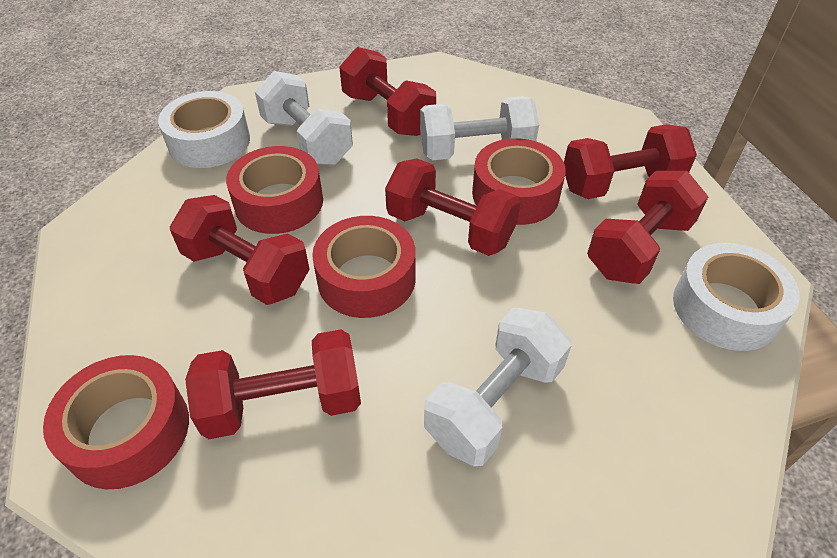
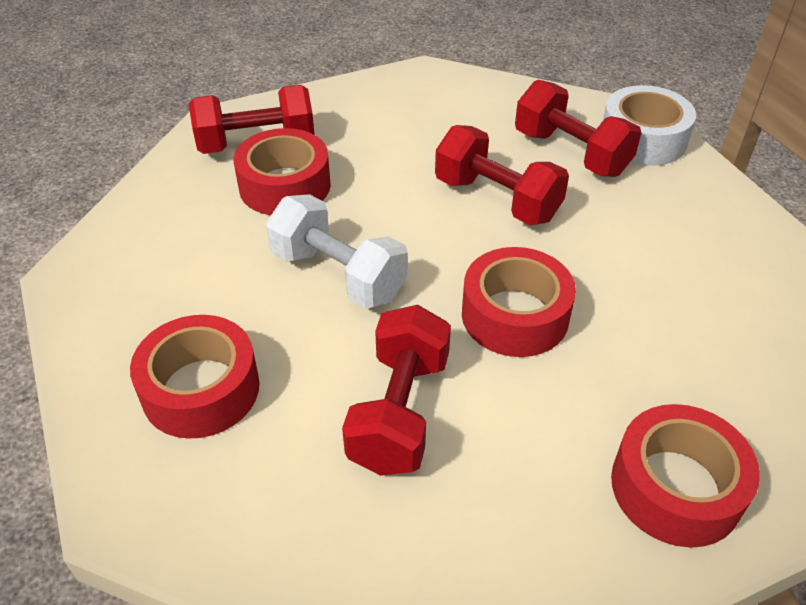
red dumbbell: [170,195,310,305] [185,330,361,439] [339,47,436,136] [385,159,521,256] [564,124,697,199] [587,171,708,284] = 6 -> [189,85,315,154] [342,305,451,476] [435,125,569,225] [515,80,642,177] = 4
white dumbbell: [255,71,353,165] [420,96,539,160] [424,308,572,466] = 3 -> [266,194,408,309] = 1
white tape: [158,91,250,168] [673,243,800,351] = 2 -> [603,85,696,166] = 1

